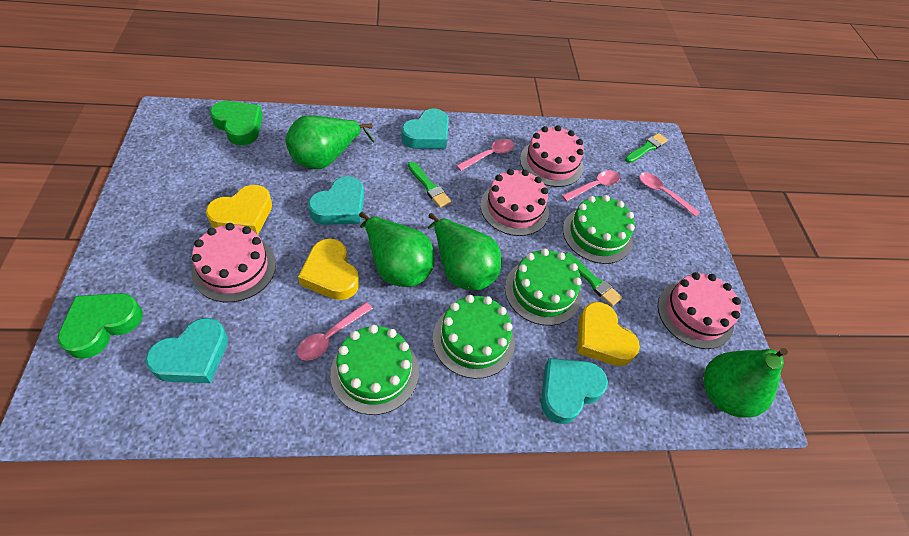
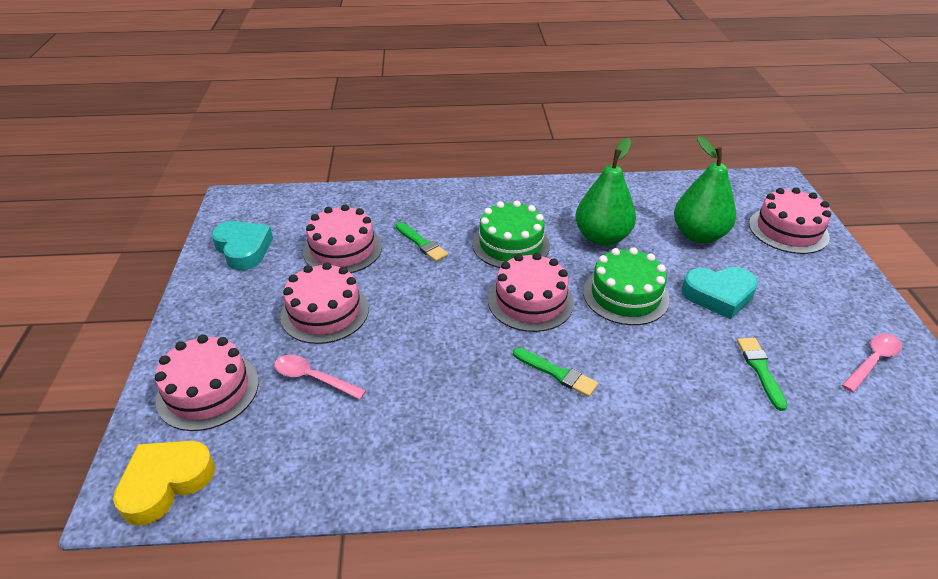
green cake: [330,325,419,415] [433,295,515,379] [505,249,582,326] [563,195,635,264] = 4 -> [472,200,550,268] [583,247,670,325] = 2
green heart: [58,293,143,359] [210,101,263,145] = 2 -> none = 0
green pear: [285,115,374,169] [359,212,434,287] [428,213,502,290] [704,348,788,418] = 4 -> [575,137,636,246] [674,136,736,243] = 2
pink cake: [192,223,276,302] [480,169,549,236] [520,125,584,187] [658,272,741,349] = 4 -> [155,335,259,431] [280,262,369,344] [303,205,382,273] [488,253,574,332] [749,187,831,254] = 5
pink spoon: [297,302,373,361] [456,139,514,171] [562,170,620,202] [639,173,700,217] = 4 -> [274,355,366,399] [842,333,902,393] = 2
turquoise heart: [145,318,228,383] [308,176,364,225] [401,108,449,149] [541,358,608,424] = 4 -> [211,221,273,270] [682,267,758,319] = 2
yellow heart: [206,185,272,234] [298,238,359,300] [577,302,640,366] = 3 -> [113,441,215,526] = 1

